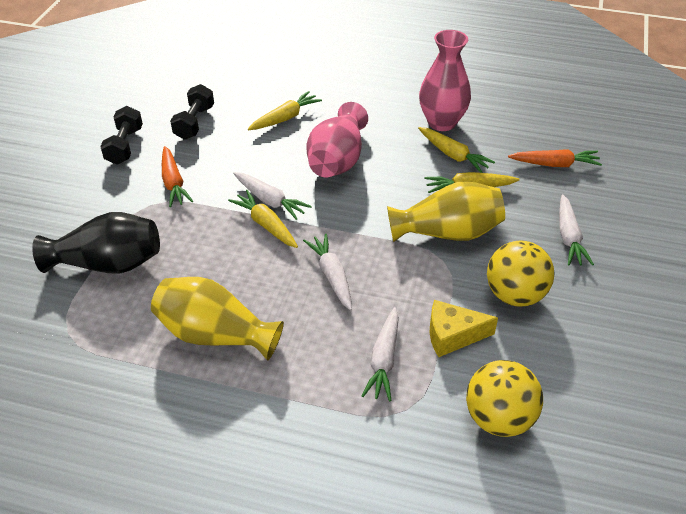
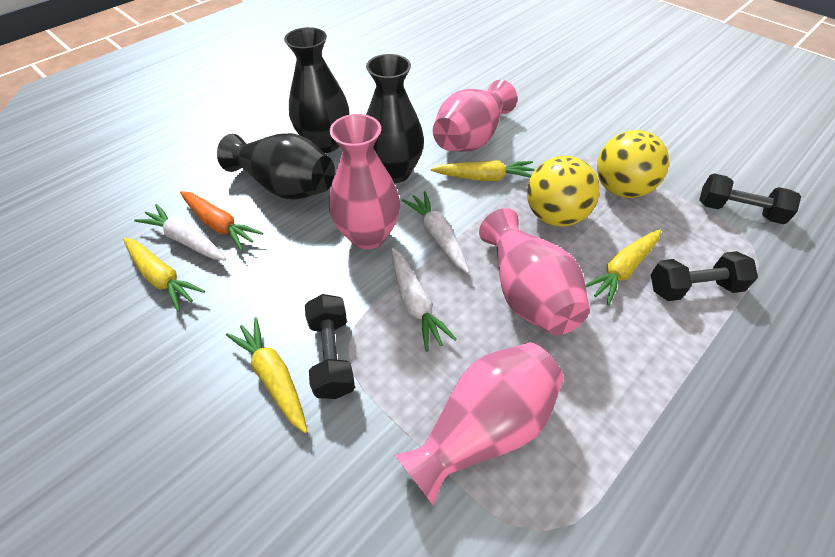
black dumbbell: [100,106,143,165] [170,84,214,140] = 2 -> [305,294,355,399] [651,251,758,301] [699,173,801,224] = 3
black vase: [32,212,160,274] = 1 -> [217,133,335,199] [284,27,349,153] [366,54,424,183] = 3
orange carrot: [162,146,193,207] [508,149,602,167] = 2 -> [180,191,263,251] = 1
pink vase: [307,102,368,177] [419,30,471,131] = 2 -> [329,114,400,250] [395,342,564,505] [433,80,517,152] [479,208,590,335] = 4
white carrot: [233,172,312,220] [303,233,352,310] [362,307,399,402] [559,194,594,265] = 4 -> [134,204,226,260] [392,248,457,352] [402,191,469,274] = 3
yellow cheese: [430,300,498,357] = 1 -> none = 0
yellow vase: [151,277,284,361] [387,181,505,242] = 2 -> none = 0

